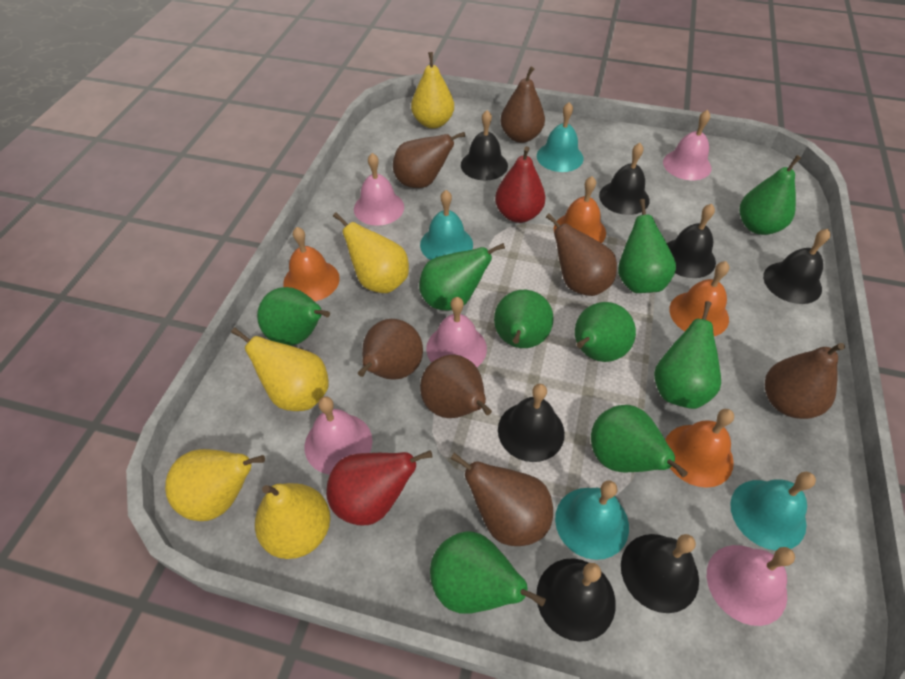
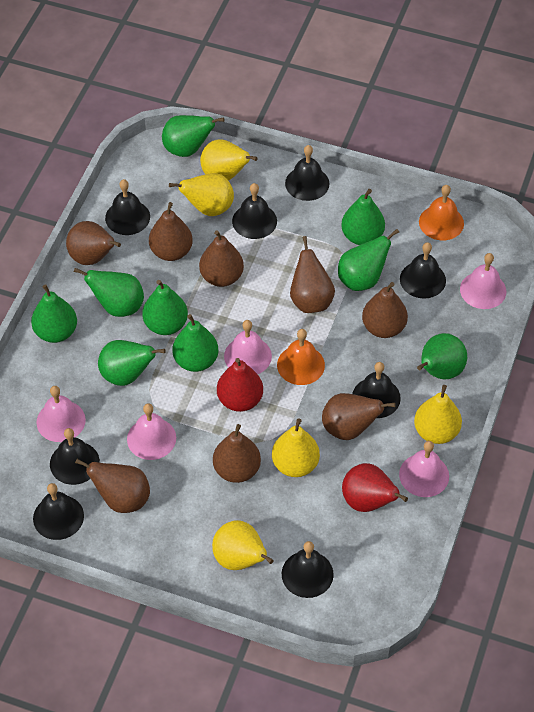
black bell: [461,110,508,181] [498,384,565,462] [536,558,616,642] [599,143,649,215] [621,534,699,613] [667,204,716,278] [763,229,831,304] = 7 -> [33,483,84,540] [50,428,100,485] [105,179,150,235] [232,183,277,239] [282,541,334,598] [285,145,330,201] [352,362,401,418] [400,242,446,299] = 8
brown pear: [358,319,423,380] [393,132,465,188] [420,355,492,418] [450,452,553,546] [500,67,545,143] [546,213,617,296] [765,343,845,419] = 7 -> [66,221,121,265] [75,459,150,513] [149,202,193,261] [199,230,244,287] [213,424,261,483] [290,236,335,313] [322,393,396,440] [362,282,408,338] = 8
orange bell: [283,227,340,301] [554,176,606,243] [665,409,734,488] [669,261,729,336] = 4 -> [277,329,325,385] [419,185,464,240] = 2
turquoise bell: [420,190,473,260] [537,102,583,172] [555,480,629,560] [730,472,816,551] = 4 -> none = 0

